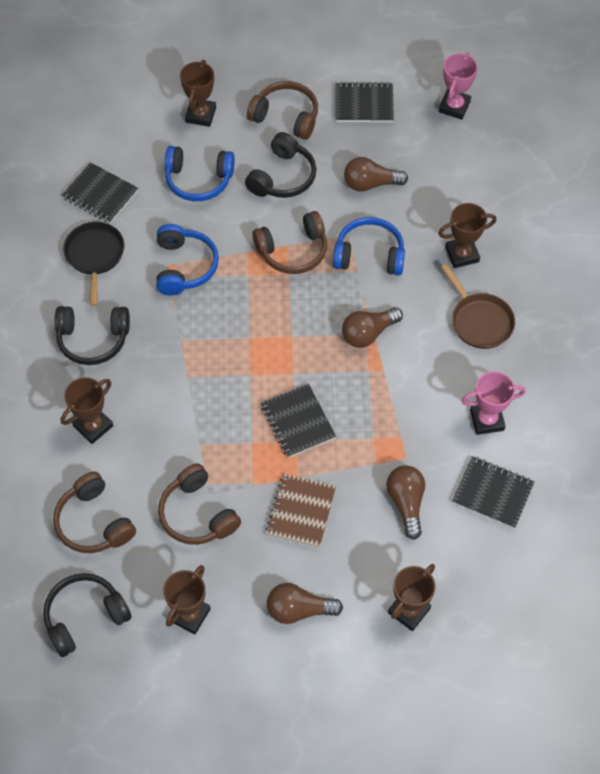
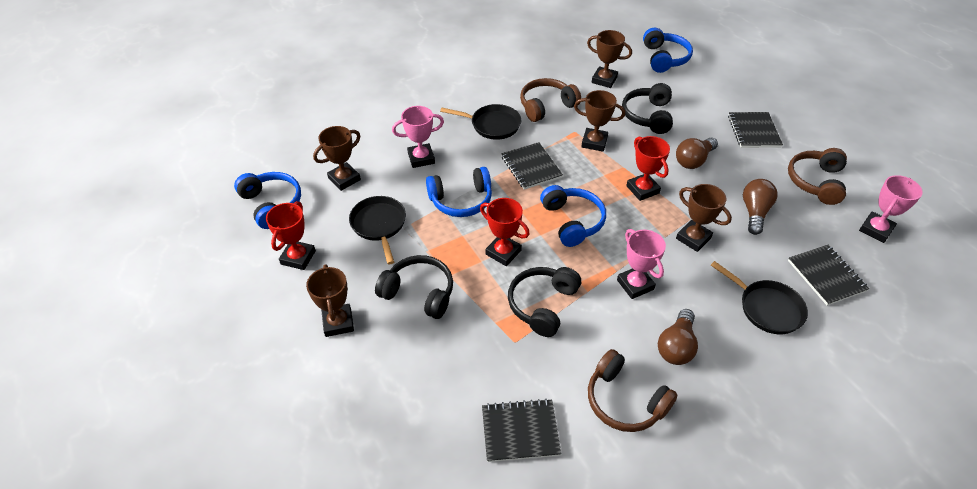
black pan: [63,222,124,306] = 1 -> [349,196,406,265] [440,104,521,140] [711,261,808,334] = 3
blue headphones: [156,224,219,296] [165,146,235,201] [333,217,405,275] = 3 -> [234,172,301,229] [426,167,492,217] [540,185,606,247] [643,27,693,73] = 4
brown headphones: [53,471,136,553] [158,463,241,545] [247,81,318,140] [253,211,327,274] = 4 -> [520,78,581,122] [588,349,678,432] [788,148,847,205] = 3
brown light bulb: [267,583,343,624] [342,307,403,348] [344,157,408,192] [386,465,425,540] = 4 -> [658,309,698,365] [676,138,718,169] [743,179,778,235] = 3
brown notebook: [266,474,336,548] = 1 -> none = 0
brown pan: [441,264,515,349] = 1 -> none = 0
pink trophy: [438,52,478,120] [461,371,526,435] = 2 -> [392,106,444,168] [617,229,666,299] [859,175,923,243] = 3
red trophy: none = 0 -> [266,201,316,270] [480,198,530,266] [626,136,670,201] = 3

